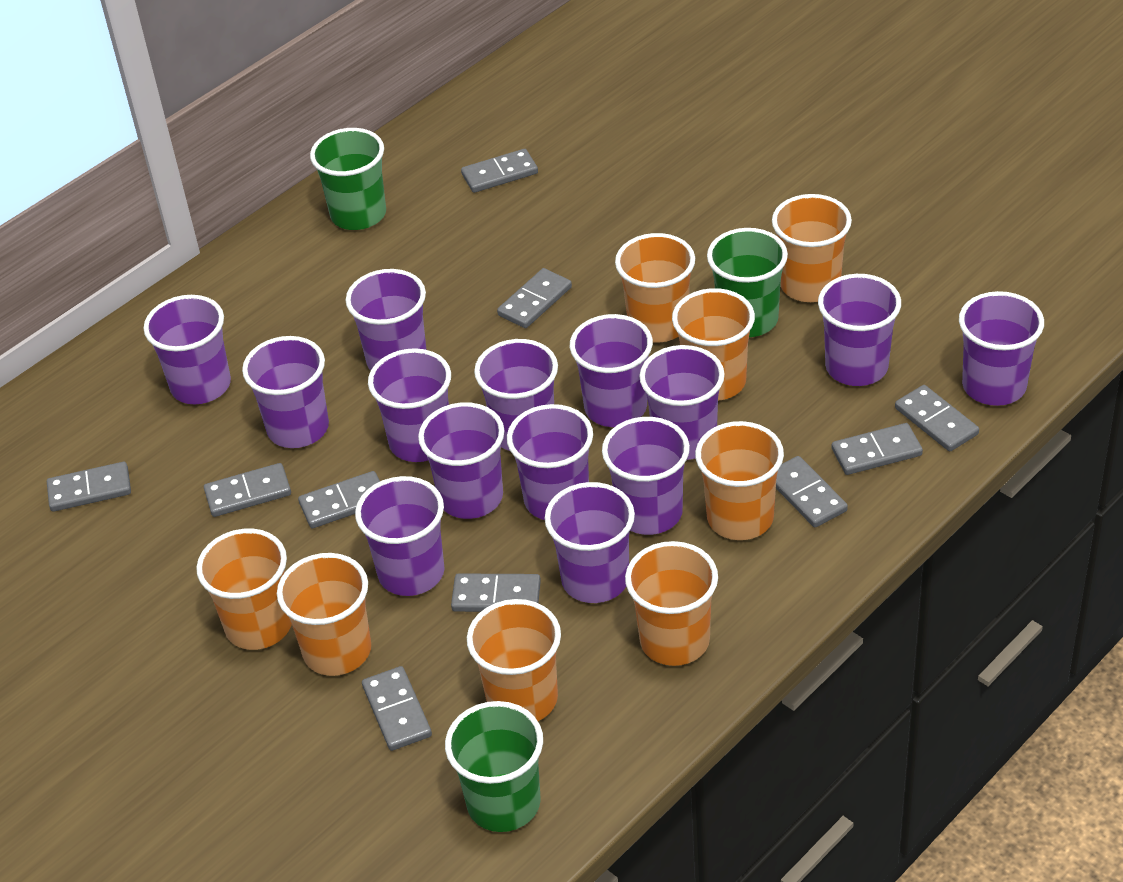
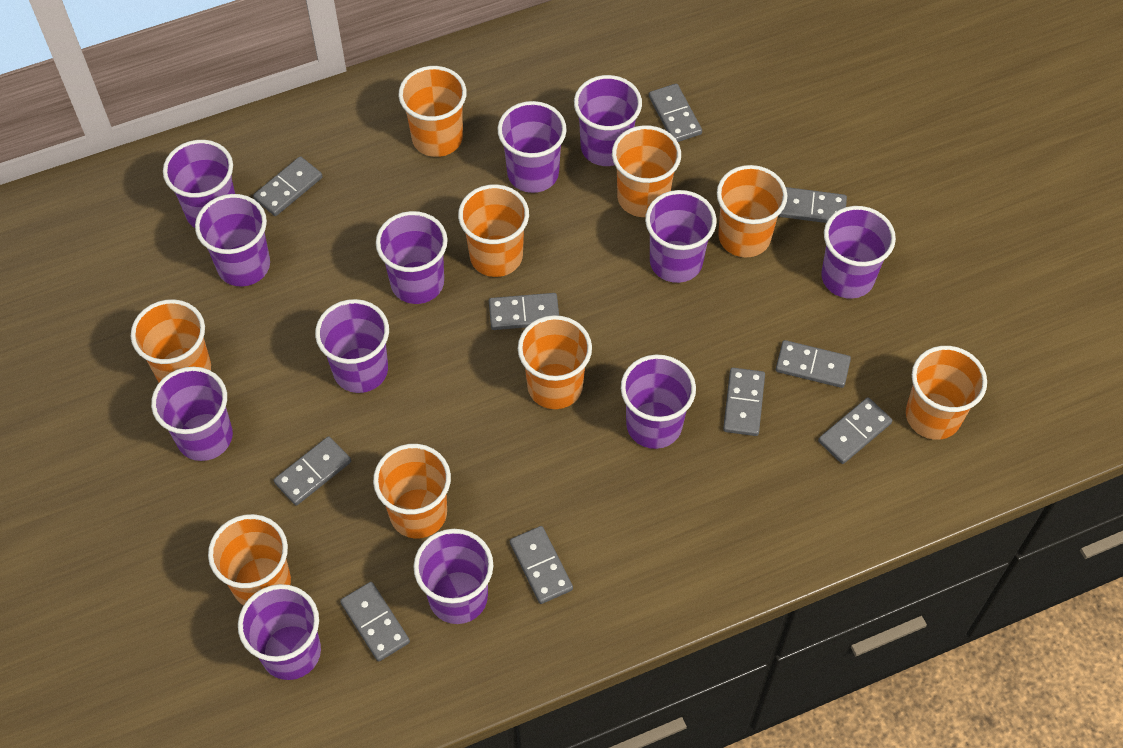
green cup: [310,128,386,230] [445,701,543,832] [707,228,788,337] = 3 -> none = 0
orange cup: [196,528,292,650] [277,553,371,676] [467,599,561,721] [615,233,695,343] [625,541,718,666] [672,288,755,401] [695,421,784,540] [772,194,852,302] = 8 -> [131,299,211,382] [208,514,291,606] [373,444,451,538] [398,66,467,157] [458,184,529,277] [518,315,592,409] [612,125,681,217] [717,165,787,258] [906,346,987,440] = 9
purple cup: [144,295,231,404] [242,336,329,448] [345,269,426,370] [355,476,445,596] [368,348,451,462] [418,402,504,519] [474,339,558,451] [507,404,593,520] [544,482,635,603] [570,314,653,427] [602,417,690,535] [639,345,725,460] [818,274,901,386] [959,291,1044,406] = 14 -> [151,367,233,461] [163,140,235,228] [195,194,270,287] [238,584,321,680] [315,299,389,393] [376,211,448,304] [414,529,493,624] [497,101,567,193] [574,75,642,166] [621,354,696,449] [645,190,717,283] [821,206,896,299] = 12

